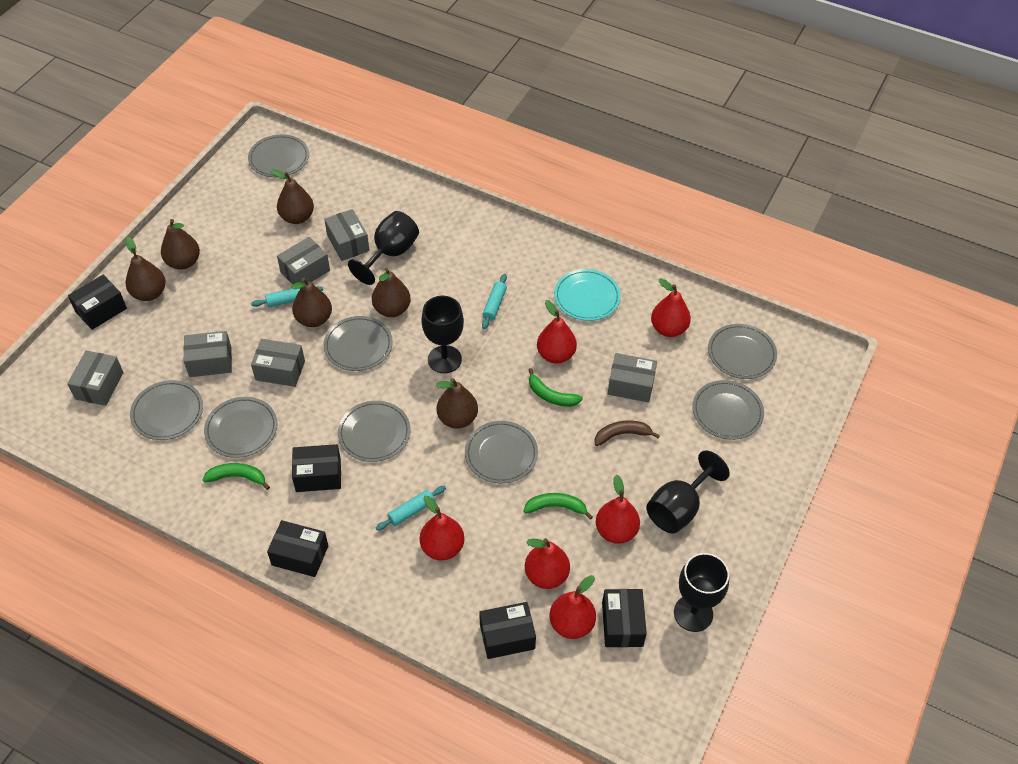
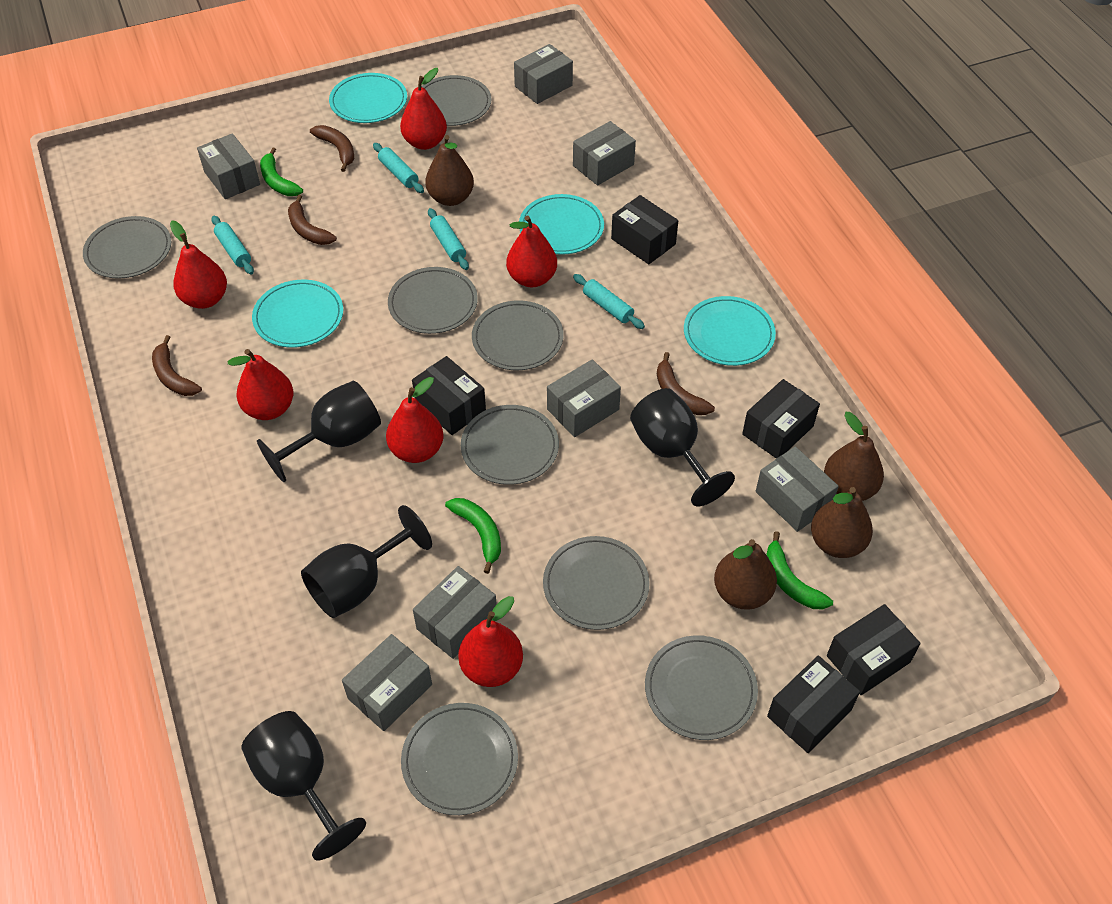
brown banana: [595,420,660,446] = 1 -> [152,335,202,396] [288,195,337,245] [310,125,354,172] [657,352,715,415] = 4
brown pear: [125,237,166,301] [161,219,200,270] [270,169,314,224] [291,277,332,327] [372,268,411,317] [436,378,478,429] = 6 -> [425,135,474,206] [714,539,777,610] [811,487,873,558] [824,412,884,501] = 4
grey box: [67,351,124,406] [183,331,232,377] [251,339,305,387] [277,237,330,284] [324,209,370,261] [608,353,657,402] = 6 -> [197,133,260,199] [342,634,432,731] [413,566,497,659] [514,44,573,104] [547,359,621,437] [573,121,636,185] [756,447,839,532] = 7
turquoise plate: [554,269,621,321] = 1 -> [252,280,343,348] [329,73,407,123] [519,194,604,255] [684,296,776,366] = 4
turquoise rolling pin: [251,286,323,307] [376,486,446,531] [482,274,507,329] = 3 -> [211,216,254,274] [373,143,424,193] [428,208,469,270] [573,274,645,329] = 4

